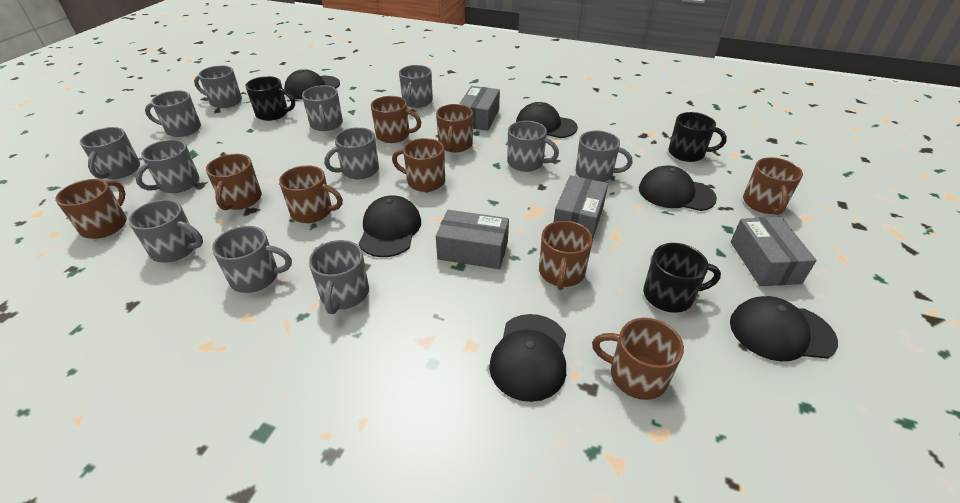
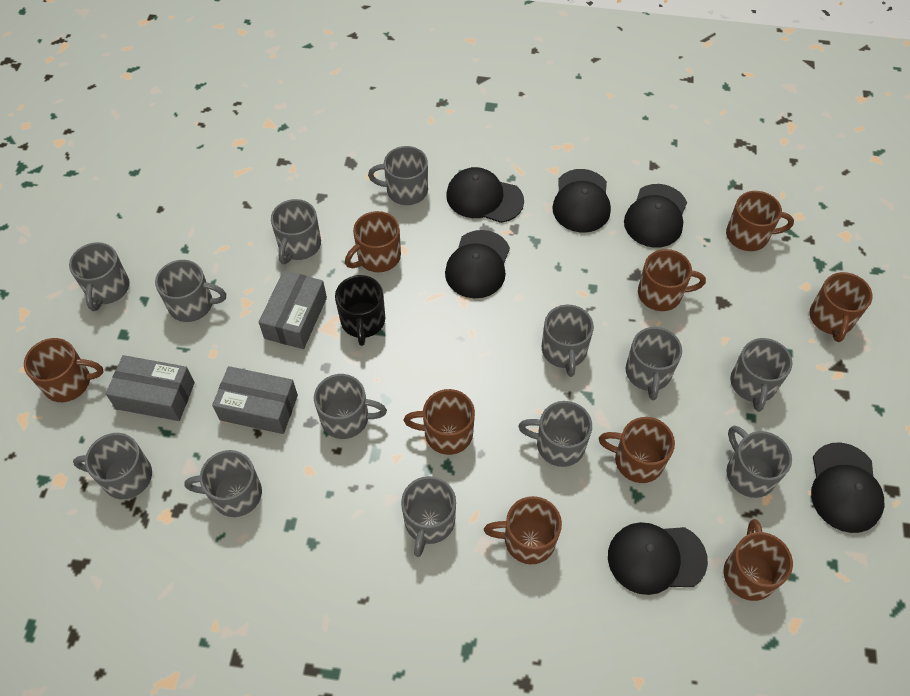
black mug: [245,76,295,121] [643,243,721,313] [668,112,727,162] = 3 -> [335,275,385,346] = 1
grey box: [436,210,509,269] [459,86,500,131] [554,175,608,237] [731,217,817,286] = 4 -> [106,355,195,421] [212,366,298,434] [259,271,327,349] = 3
grey mug: [80,127,140,179] [128,199,203,263] [135,139,199,193] [145,90,201,137] [194,65,242,108] [212,226,292,293] [302,85,343,131] [309,240,369,314] [324,127,379,179] [399,65,433,108] [507,121,559,172] [575,131,633,182] = 12 -> [69,242,130,311] [73,433,152,499] [155,260,226,322] [185,450,262,517] [271,199,321,264] [314,374,387,439] [368,146,428,205] [401,476,456,557] [518,401,592,467] [542,305,594,377] [626,327,682,400] [726,426,792,498] [730,338,792,412] = 13

